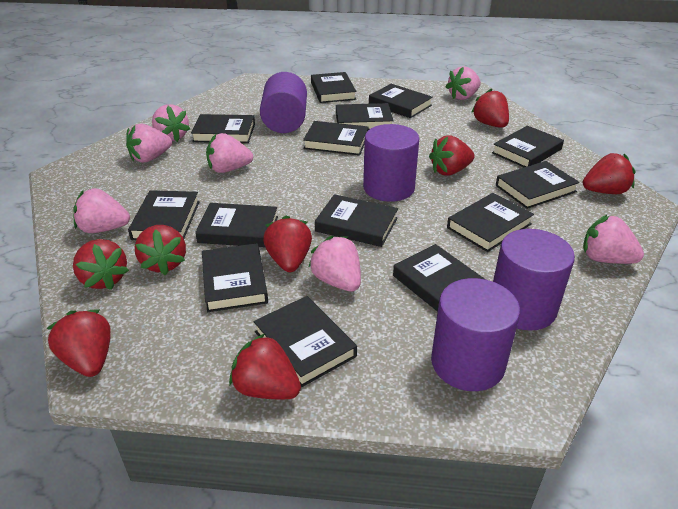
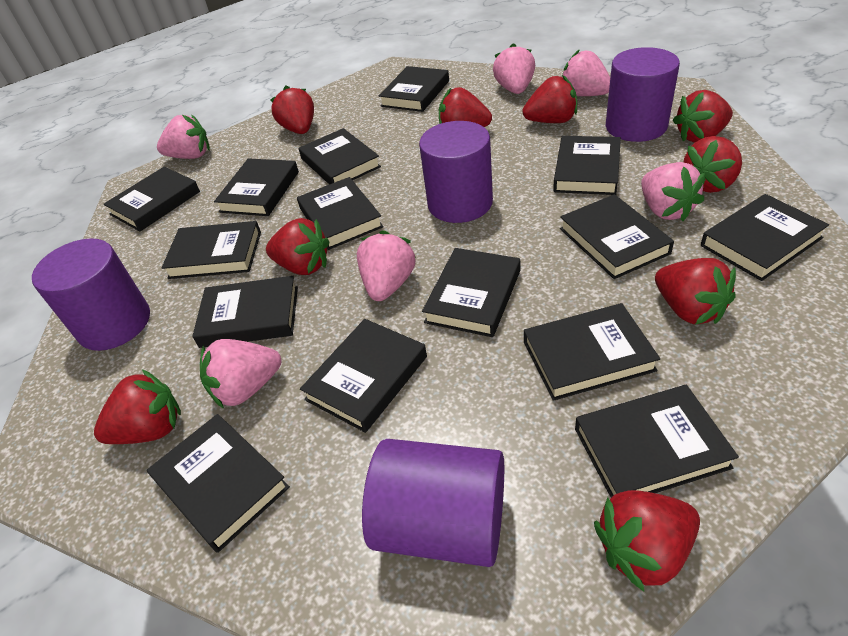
black book: [128,190,200,240] [191,114,255,143] [195,203,278,248] [202,243,268,312] [254,296,357,387] [303,121,368,155] [311,72,356,103] [315,194,398,247] [336,103,394,130] [369,84,433,118] [393,244,485,312] [447,193,534,252] [492,126,564,167] [496,161,580,209] = 14 -> [104,167,200,232] [147,414,290,553] [162,221,261,279] [192,276,298,348] [214,158,299,216] [297,177,384,250] [299,128,381,185] [300,319,427,433] [379,66,449,112] [422,248,520,337] [524,303,660,401] [553,136,621,195] [560,194,674,279] [575,385,739,498] [701,194,829,281] = 15
pink strawberry: [73,188,130,233] [126,124,172,163] [152,104,190,142] [206,133,253,173] [309,236,361,292] [446,66,481,100] [583,215,644,264] = 7 -> [157,115,210,159] [200,339,281,409] [357,230,416,301] [493,43,535,94] [562,49,610,96] [641,162,705,221] = 6
red strawberry: [46,310,111,377] [73,239,129,290] [135,225,186,275] [229,334,301,399] [263,216,312,272] [429,135,475,176] [471,88,509,128] [583,153,635,194] = 8 -> [94,369,181,444] [266,218,330,275] [270,86,314,134] [439,87,492,127] [523,75,577,123] [594,490,700,592] [655,258,736,325] [673,90,733,143] [684,136,742,193] = 9

